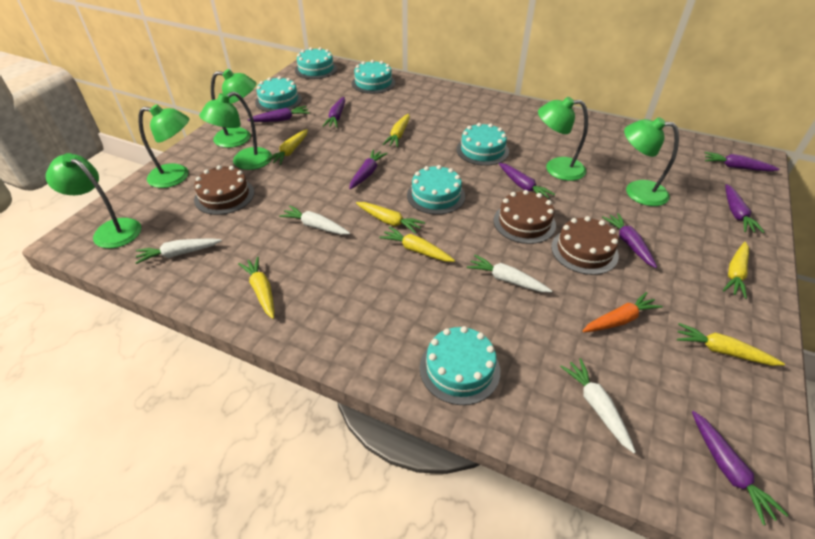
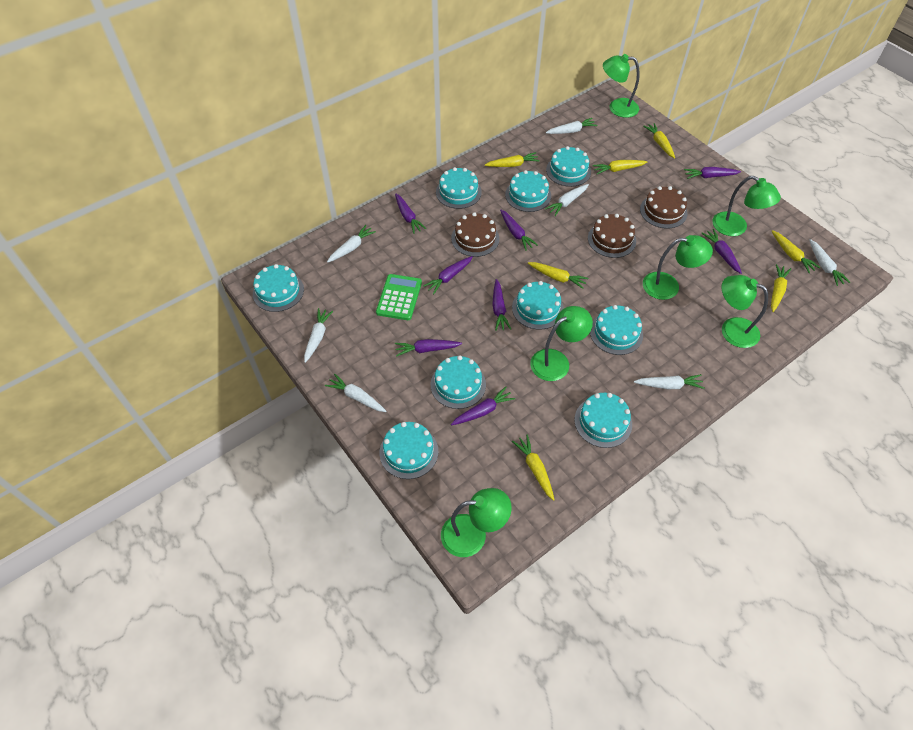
green calculator: none = 0 -> [376,274,422,320] = 1
orange carrot: [583,292,663,332] = 1 -> none = 0
turquoise cake: [255,76,302,112] [295,47,337,79] [352,60,395,94] [407,165,465,215] [420,326,500,405] [456,123,509,166] = 6 -> [253,264,304,312] [380,422,438,479] [431,355,486,409] [436,167,482,209] [505,170,551,212] [512,281,564,330] [546,146,591,187] [574,393,632,448] [590,305,643,355] = 9
white carrot: [135,238,222,264] [279,206,350,235] [467,255,552,292] [560,358,636,453] = 4 -> [304,308,333,363] [325,374,386,412] [327,225,376,263] [545,184,589,216] [546,118,597,134] [634,374,704,389] [809,239,850,286] = 7

